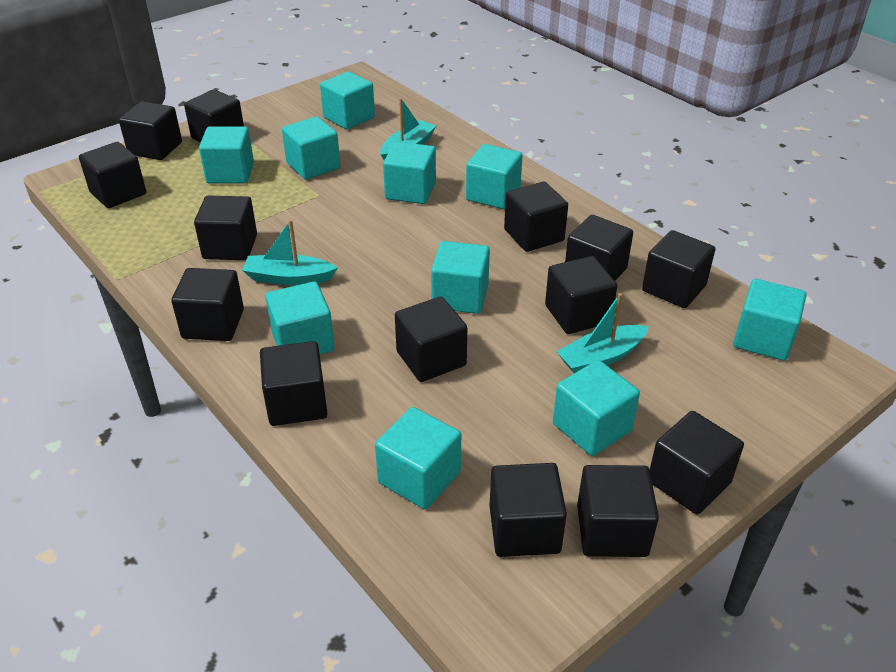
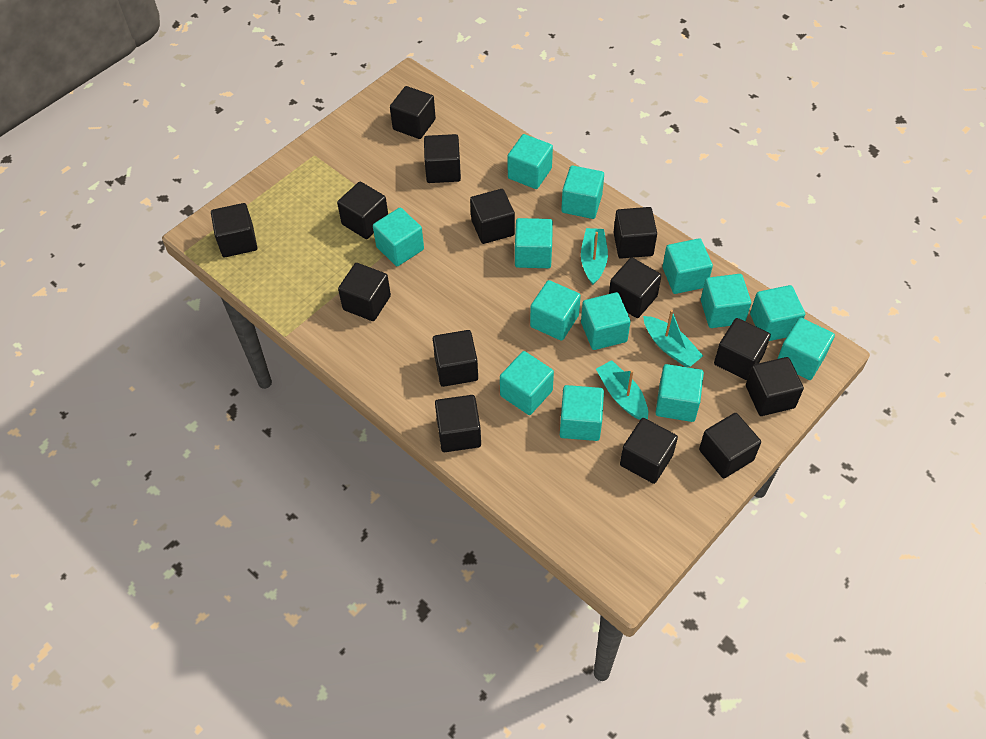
turquoise cube: [199,126,254,183] [266,282,335,354] [282,116,340,180] [320,72,375,130] [375,407,461,509] [383,142,436,204] [431,241,490,314] [466,144,523,209] [553,360,640,456] [733,279,807,361] = 10 -> [373,207,424,266] [500,351,554,415] [508,134,553,189] [515,218,553,268] [530,280,581,341] [560,385,604,441] [561,166,604,219] [581,292,631,350] [656,364,704,422] [662,238,713,294] [701,274,751,328] [750,285,805,341] [777,318,835,380] = 13

